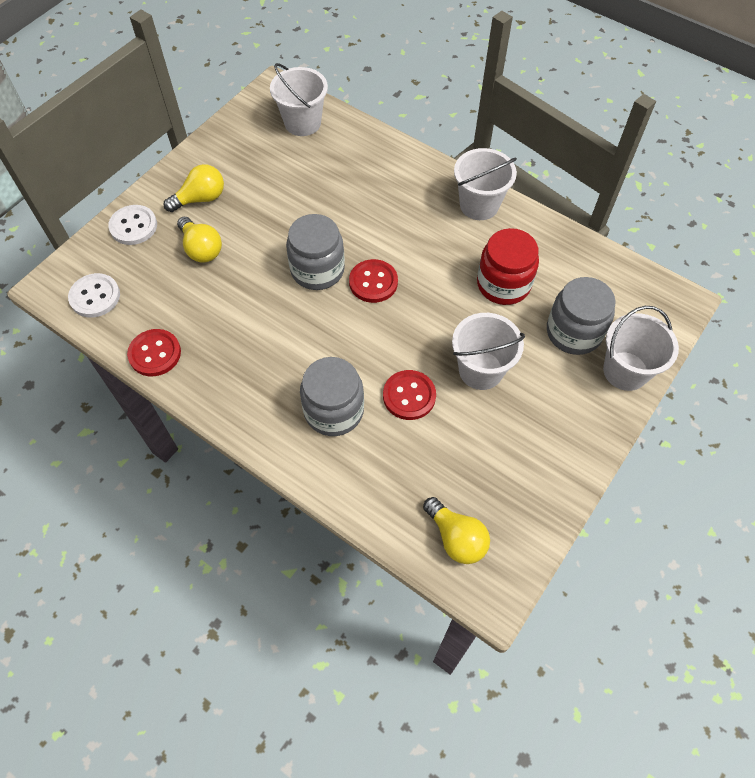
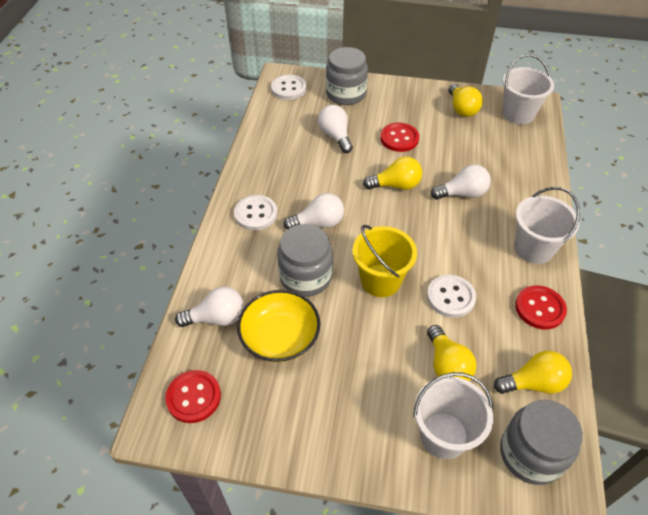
red jar: [477,228,539,305] = 1 -> none = 0
white bucket: [270,63,328,136] [452,313,525,390] [454,148,517,220] [603,306,679,391] = 4 -> [413,372,493,459] [502,54,554,125] [514,187,580,264] = 3
white button: [68,273,120,317] [108,205,157,245] = 2 -> [234,195,277,231] [271,74,307,100] [427,275,476,318] = 3
white light bulb: none = 0 -> [175,287,244,327] [284,193,344,230] [318,105,353,153] [431,165,491,200] = 4
yellow bowl: none = 0 -> [237,290,320,362] = 1
yellow bucket: none = 0 -> [353,225,417,297] = 1
yellow light bulb: [164,164,224,212] [177,217,222,263] [423,497,490,564] = 3 -> [363,157,422,190] [427,325,476,381] [449,84,483,117] [494,351,572,394] = 4

